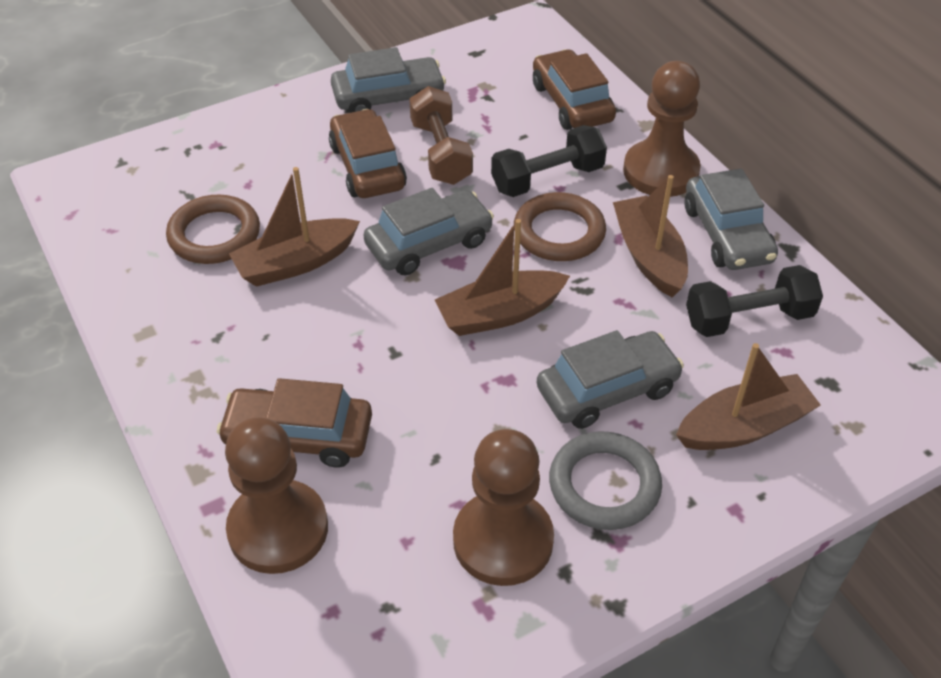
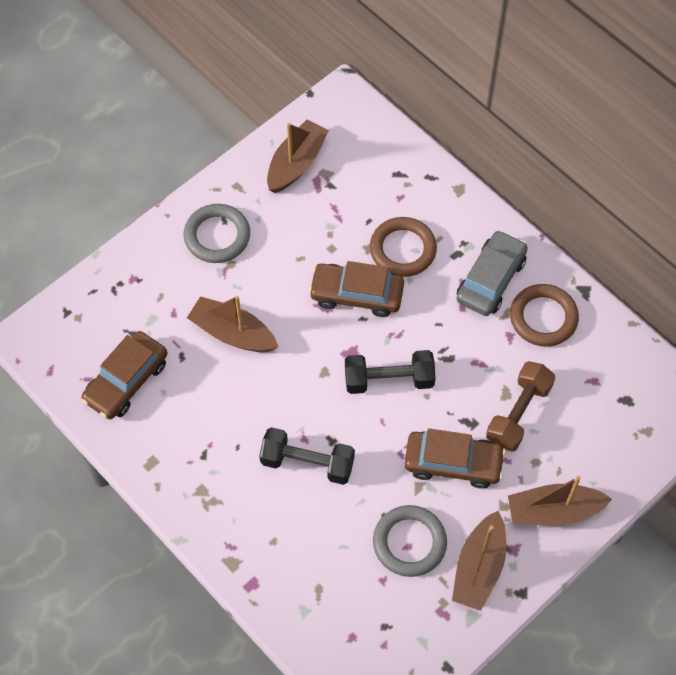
brown pawn: [225,418,328,574] [453,429,554,586] [623,61,701,197] = 3 -> none = 0
grey car: [331,47,446,113] [363,188,494,275] [537,330,684,429] [684,169,778,270] = 4 -> [456,230,528,316] = 1
grey ring: [549,431,662,530] = 1 -> [184,204,250,263] [373,505,447,577] = 2

